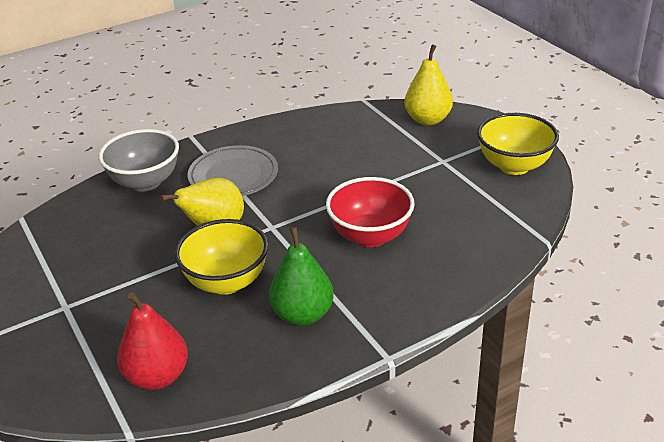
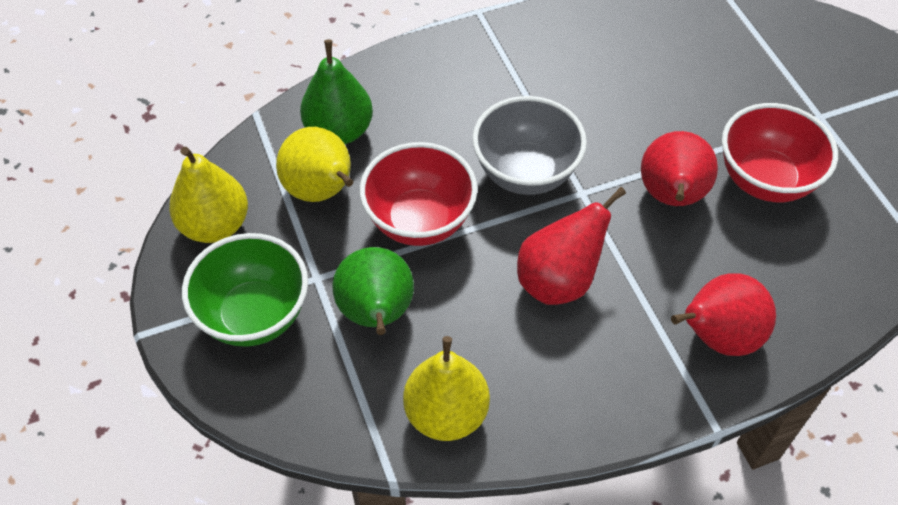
green bowl: none = 0 -> [182,233,308,347] = 1
green pear: [269,227,333,326] = 1 -> [300,39,373,144] [332,247,414,335] = 2
grey plate: [187,145,278,196] = 1 -> none = 0
red bowl: [326,177,415,247] = 1 -> [360,142,478,246] [722,103,838,202] = 2
red pear: [117,292,188,390] = 1 -> [517,187,626,305] [641,131,718,206] [671,273,776,356] = 3
yellow bowl: [175,219,269,295] [477,113,559,175] = 2 -> none = 0
yellow pear: [160,178,244,226] [405,44,453,125] = 2 -> [169,147,248,243] [276,127,354,202] [403,336,490,441] = 3

